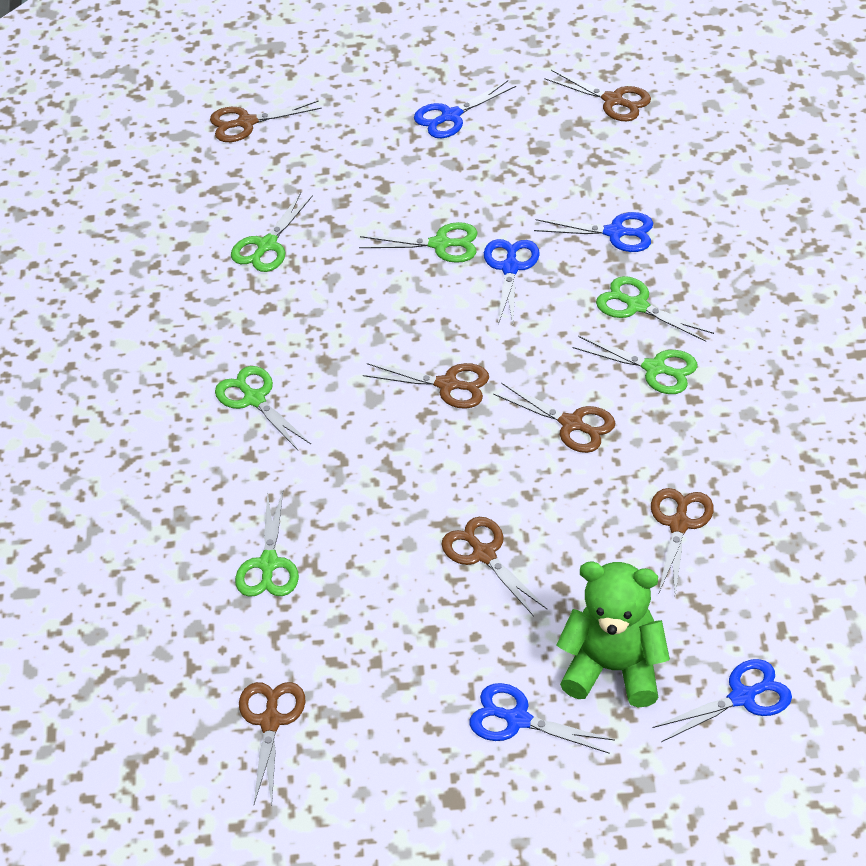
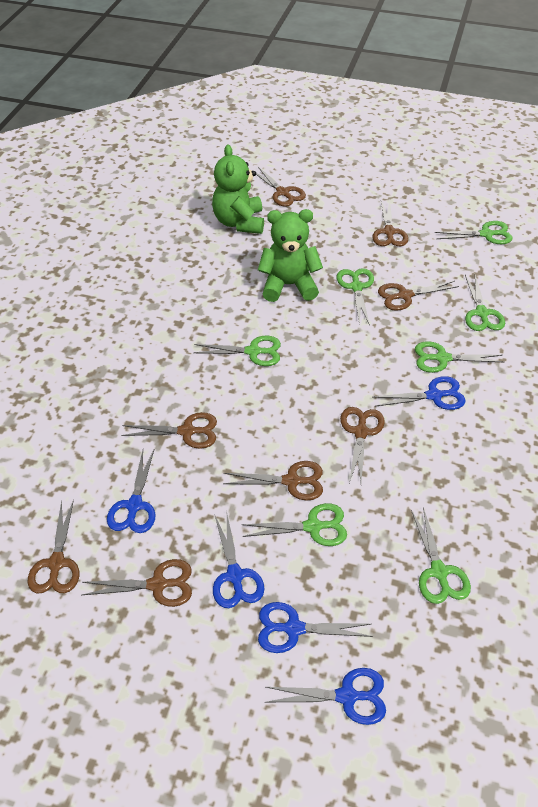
brown scissors: [210,101,322,142] [239,682,306,805] [363,363,489,409] [441,517,547,616] [493,383,615,453] [544,70,651,121] [651,488,714,595] = 7 -> [27,499,79,593] [82,559,192,607] [121,412,217,449] [223,461,323,501] [251,167,306,207] [340,407,385,483] [372,201,408,246] [378,281,459,311] = 8
green scissors: [215,366,311,450] [231,193,313,272] [235,491,299,597] [359,222,478,263] [572,336,697,394] [596,276,714,342] = 6 -> [194,336,281,366] [241,503,347,546] [337,268,374,326] [411,507,471,604] [415,341,503,373] [435,221,513,244] [465,275,505,331] = 7
green teddy bear: [557,562,670,707] = 1 -> [212,144,264,234] [258,209,323,302] = 2

